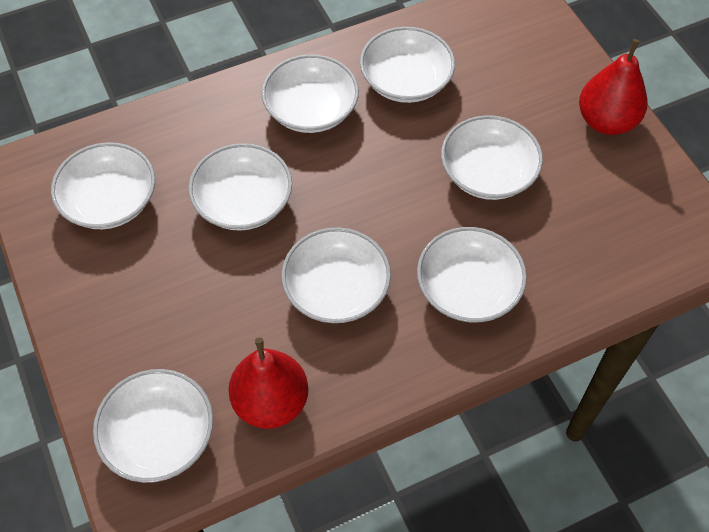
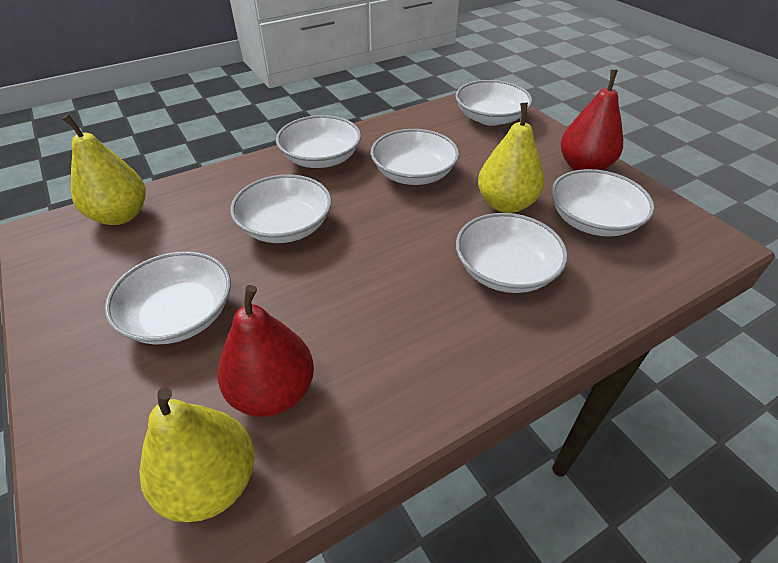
white bowl: [51,142,155,229] [93,369,213,483] [188,143,292,231] [261,54,359,133] [281,227,391,323] [360,27,455,103] [417,227,527,322] [441,115,543,200] = 8 -> [105,251,231,345] [230,174,332,243] [276,115,361,168] [371,129,459,185] [456,80,532,126] [456,213,568,293] [551,169,655,237] = 7
yellow pear: none = 0 -> [62,114,146,225] [139,387,255,522] [478,103,544,213] = 3

